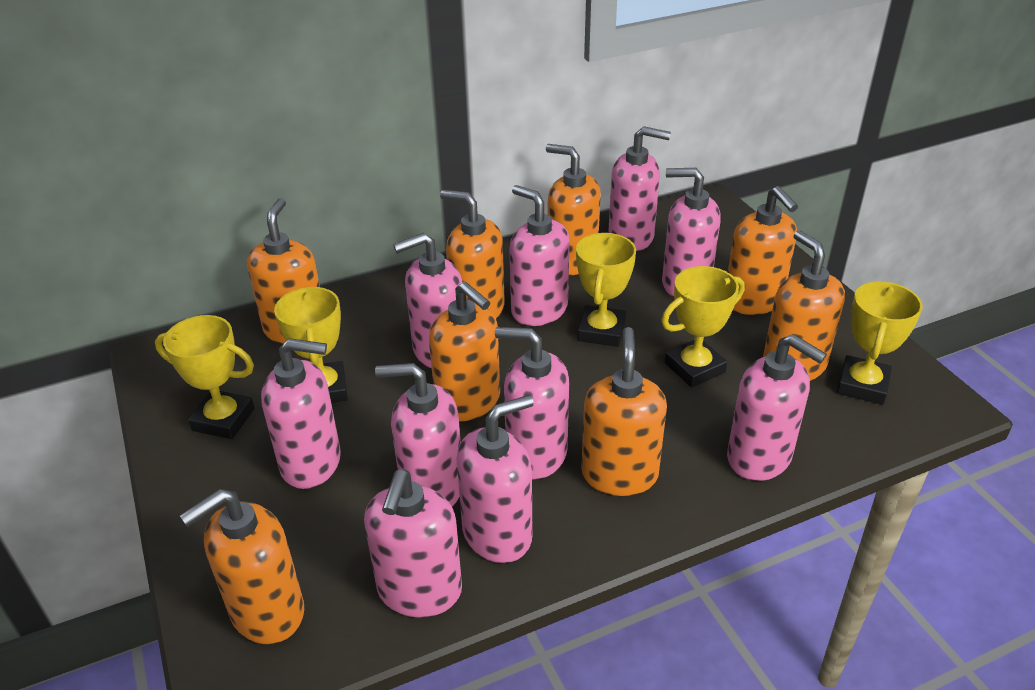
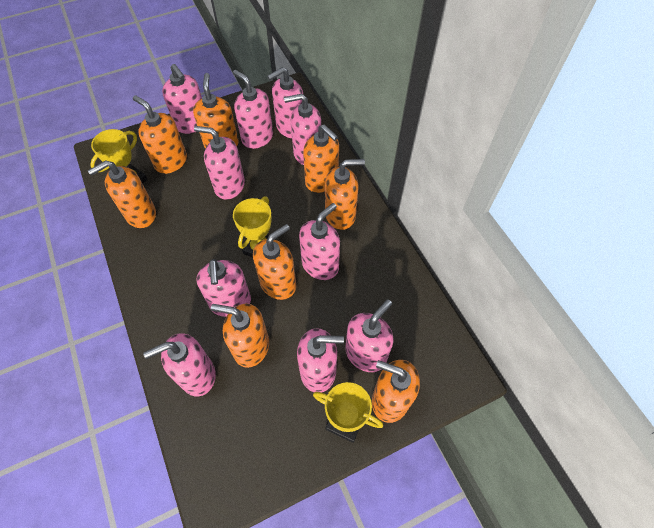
yellow trophy: [155,315,255,439] [274,286,348,403] [576,233,636,347] [661,266,745,388] [837,281,923,405] = 5 -> [90,129,148,184] [233,197,276,258] [313,382,383,443] = 3

